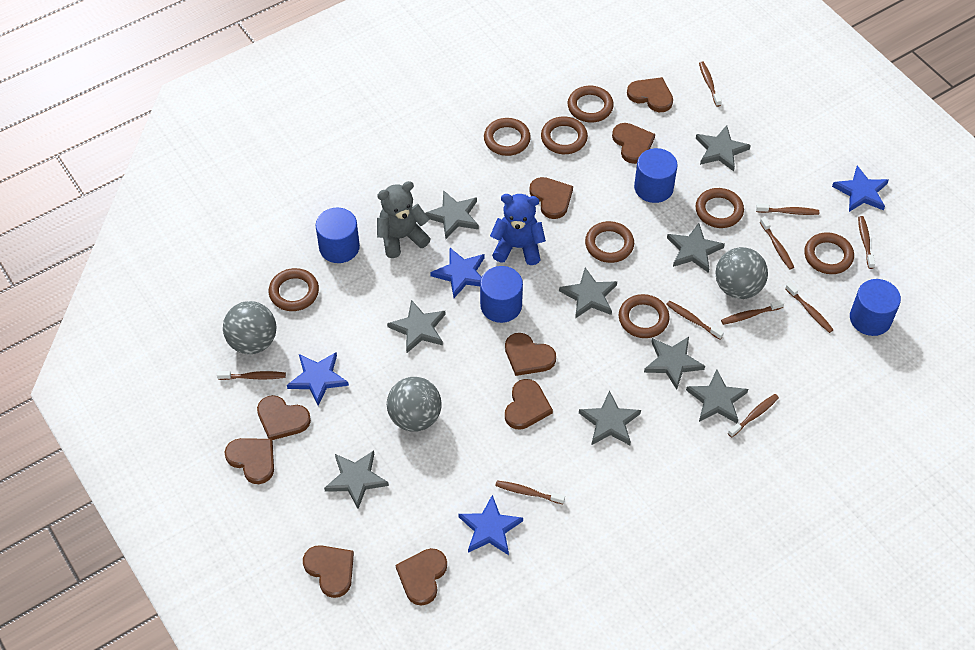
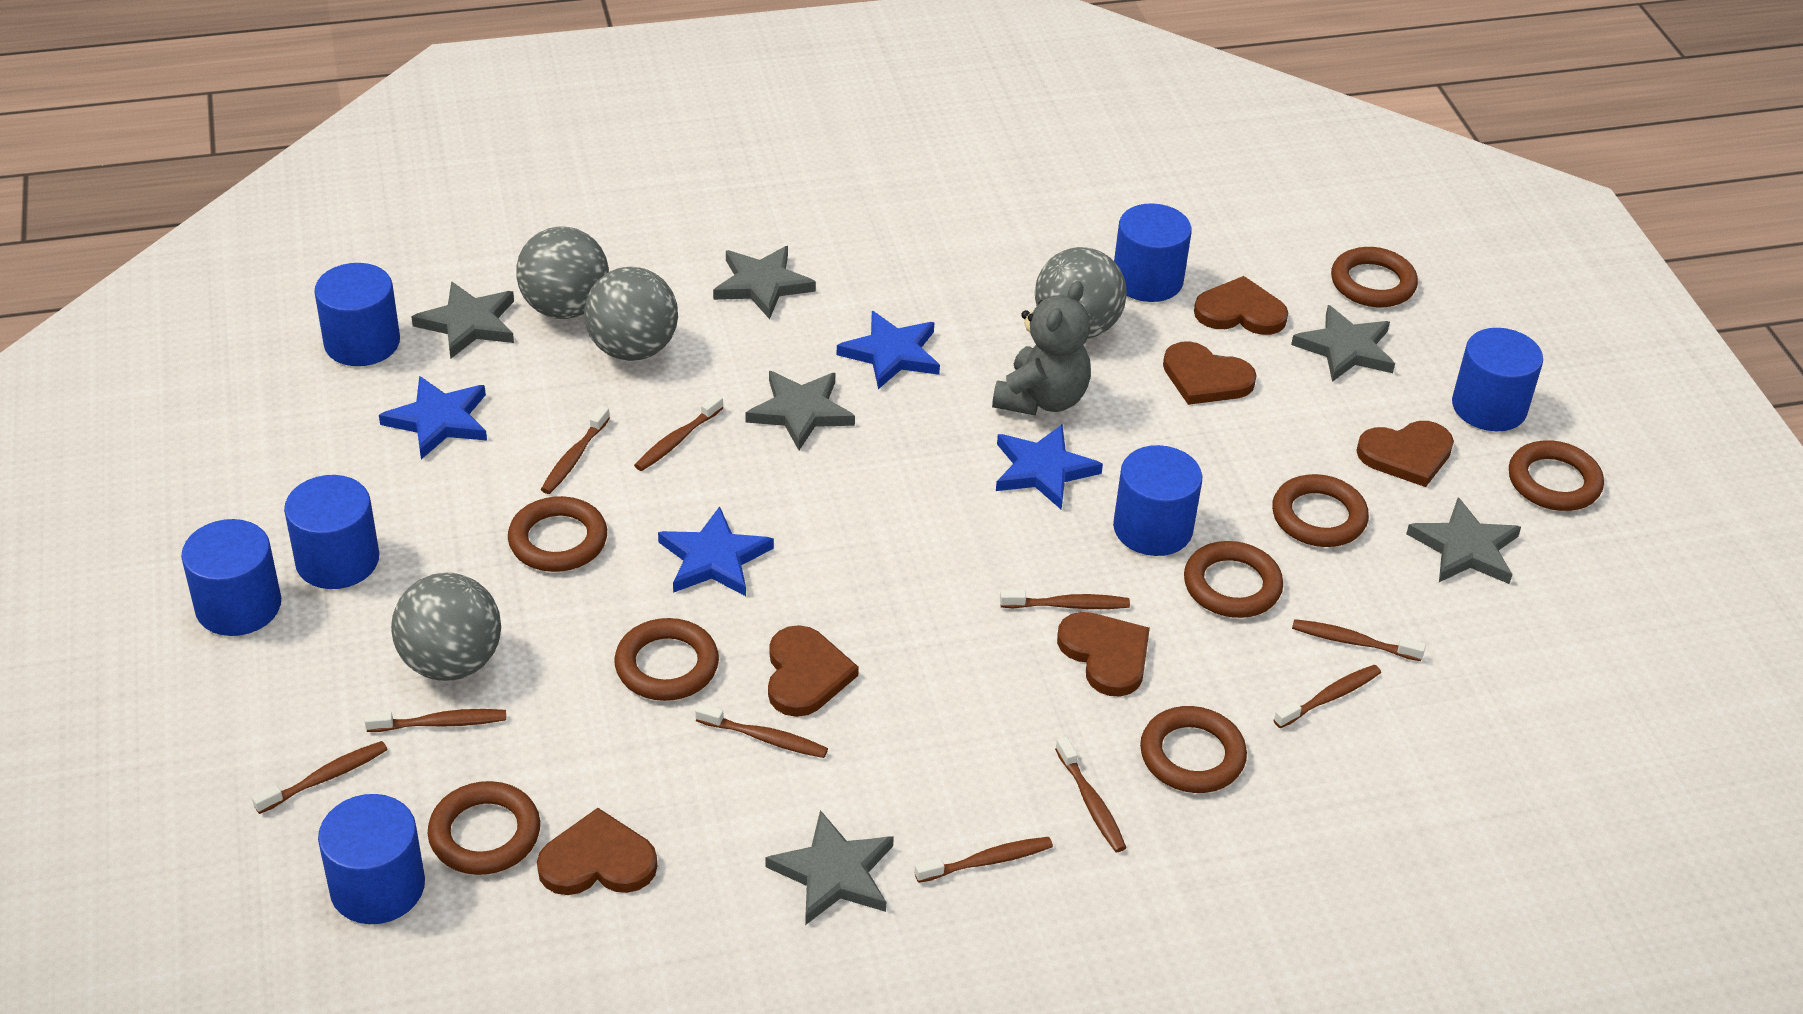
blue cylinder: [316,208,360,263] [480,266,523,323] [634,148,678,203] [850,279,901,336] = 4 -> [181,519,281,636] [284,475,379,589] [314,263,400,366] [318,794,425,924] [1113,445,1202,556] [1114,203,1192,302] [1452,328,1543,432] = 7
blue teddy bear: [490,194,546,265] = 1 -> none = 0
brown heart: [225,438,274,484] [257,395,311,440] [303,545,354,598] [396,548,447,606] [505,333,556,376] [505,379,553,430] [529,177,573,219] [612,123,655,164] [627,77,673,112] = 9 -> [537,808,657,895] [768,625,859,717] [1057,612,1150,697] [1163,341,1257,405] [1194,276,1288,335] [1356,421,1454,487] = 6
grey ball: [223,301,276,354] [387,377,442,432] [715,247,768,299] = 3 -> [391,573,501,681] [516,226,609,319] [584,267,678,361] [1035,247,1127,339] = 4
grey star: [324,451,389,509] [387,300,445,353] [425,190,479,239] [559,268,617,319] [579,391,641,445] [644,337,705,390] [667,223,725,273] [686,369,748,423] [696,125,751,171] = 9 -> [411,281,514,359] [713,246,816,319] [745,371,855,450] [765,810,894,925] [1291,305,1395,382] [1406,497,1521,584] = 6

